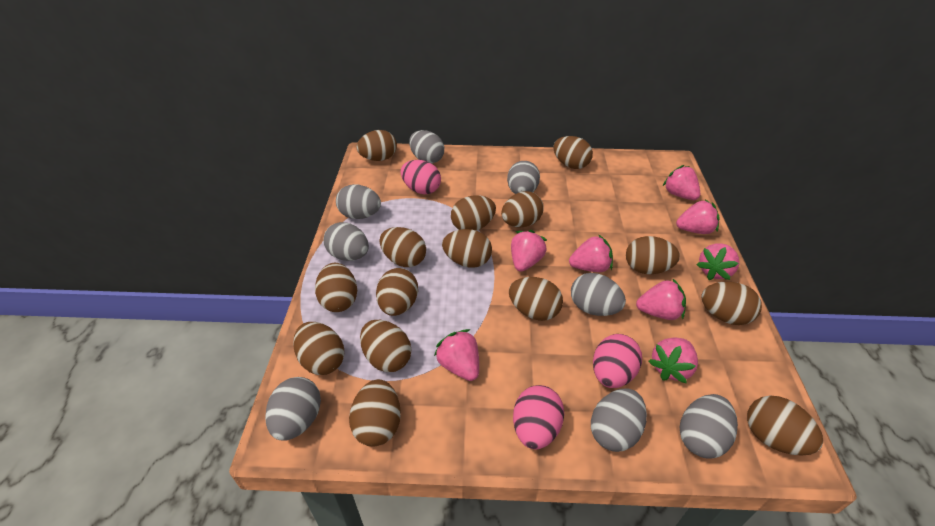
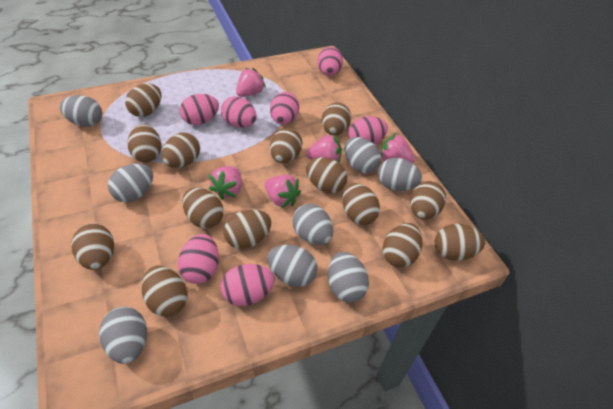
brown egg: [293,322,344,375] [315,263,357,312] [349,379,401,447] [356,130,397,161] [360,320,411,372] [376,268,418,316] [380,227,426,267] [442,229,492,268] [451,195,496,231] [501,191,544,227] [509,277,563,321] [554,136,593,169] [626,236,680,274] [701,282,762,325] [747,396,823,456] = 15 -> [71,223,114,270] [125,84,161,117] [127,124,162,163] [142,266,188,317] [162,133,200,168] [182,187,224,229] [224,210,271,249] [270,128,302,163] [306,157,347,193] [321,103,351,136] [342,183,380,225] [382,223,423,268] [410,181,446,220] [435,224,486,261] = 14
pink egg: [401,160,441,194] [513,385,564,449] [593,334,642,388] = 3 -> [178,234,219,284] [180,94,219,125] [221,96,257,128] [221,264,275,306] [270,92,299,125] [317,47,343,76] [349,116,388,144] = 7
pink strawberry: [434,329,479,381] [511,230,547,272] [569,234,613,272] [636,279,686,320] [648,338,698,383] [663,165,700,200] [676,200,720,234] [696,243,739,280] = 8 -> [209,166,242,200] [236,68,266,97] [264,175,301,208] [306,134,342,162] [380,133,415,163] = 5

